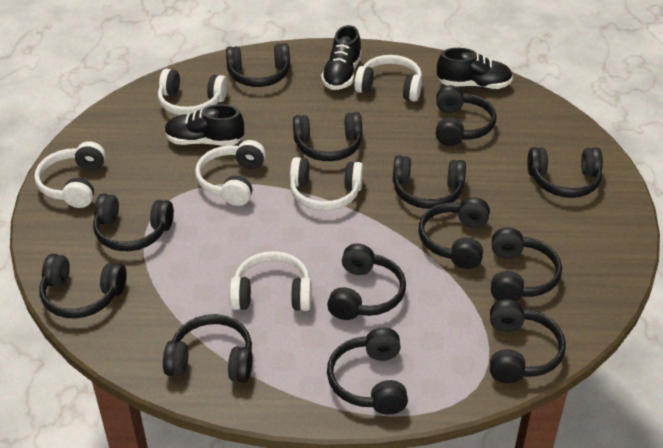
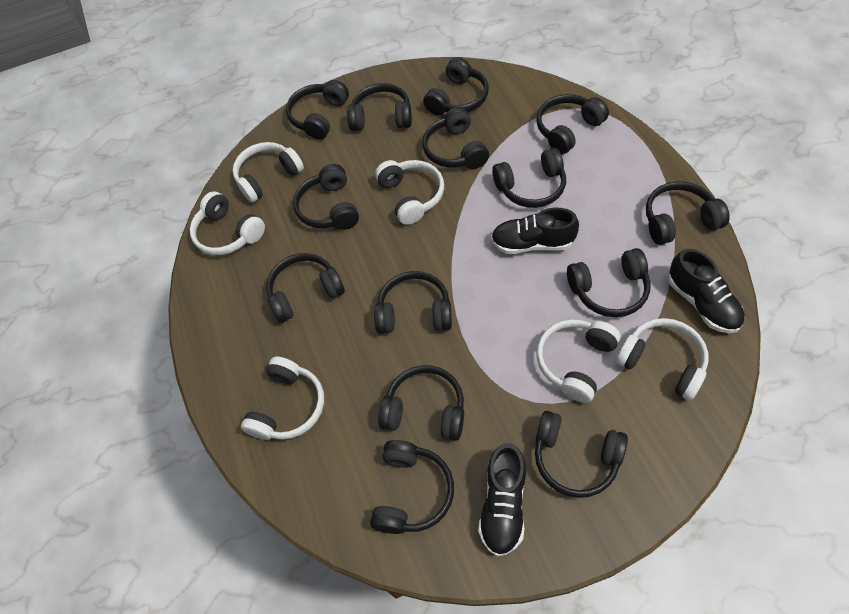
black headphones: [39,254,127,319] [93,194,174,251] [163,314,252,383] [226,43,290,87] [293,112,362,161] [327,243,406,320] [327,327,408,415] [393,155,466,209] [419,197,490,269] [436,85,496,146] [490,300,566,383] [491,228,562,301] [527,147,603,198] = 13 -> [266,253,345,323] [286,80,349,140] [293,164,359,230] [347,83,412,131] [370,440,454,534] [374,271,452,334] [378,365,464,441] [422,107,489,169] [423,57,489,115] [492,148,566,208] [535,411,628,498] [536,94,609,154] [567,248,650,317] [646,181,730,245] = 14

